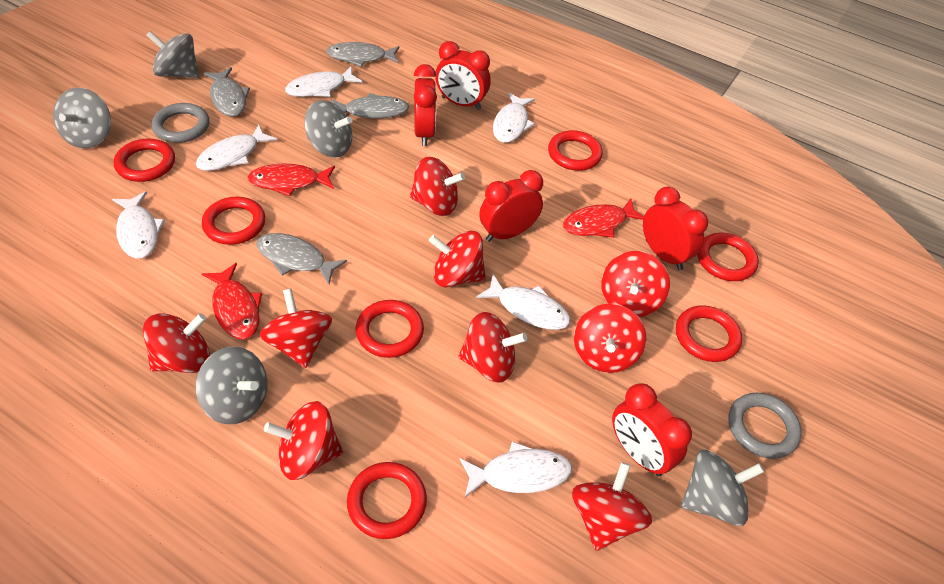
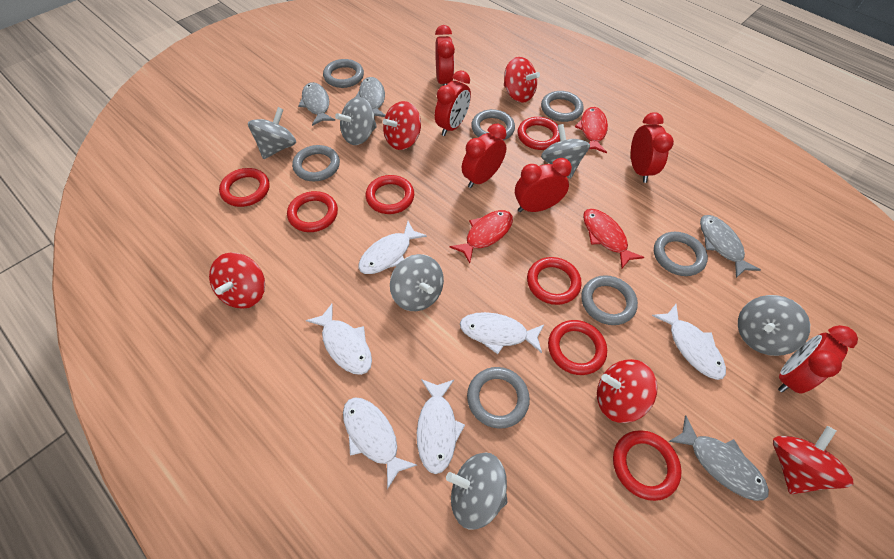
grey ring: [152,103,210,143] [728,393,802,459] = 2 -> [292,145,340,181] [323,59,364,88] [467,367,530,429] [471,109,515,140] [541,91,584,122] [581,275,638,325] [654,232,708,276] = 7
grey spinning top: [53,88,111,149] [146,31,199,78] [196,347,268,425] [304,100,352,158] [681,450,764,526] = 5 -> [248,107,296,159] [335,97,377,145] [390,254,444,311] [446,453,508,529] [541,124,590,179] [738,295,810,356] = 6
red clock: [414,64,437,146] [435,41,491,110] [479,170,543,242] [612,383,692,476] [643,186,708,270] = 5 -> [435,25,455,86] [435,70,471,136] [462,123,506,188] [515,158,572,212] [631,112,674,183] [778,325,858,394] = 6
red spinning top: [143,313,210,373] [259,289,332,368] [264,401,343,480] [410,157,465,216] [429,231,486,288] [458,312,527,382] [572,462,652,551] [574,303,646,373] [601,251,670,317] = 9 -> [209,252,265,309] [383,101,421,150] [504,57,540,103] [597,359,658,423] [773,426,853,494] = 5

